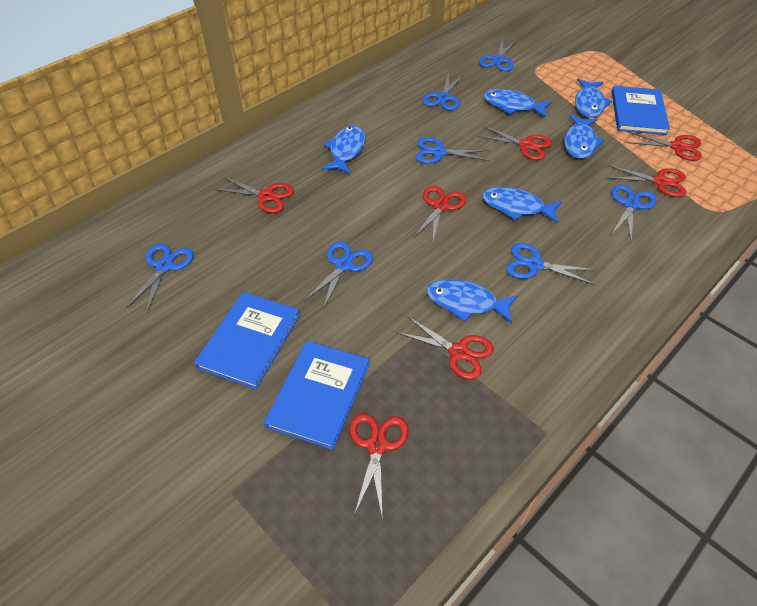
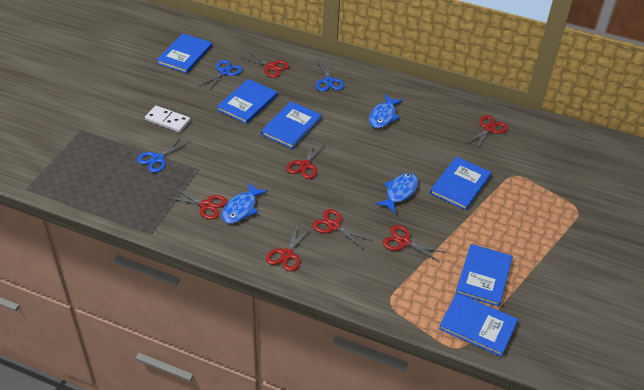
blue book: [194,292,300,389] [264,341,369,450] [611,86,670,135] = 3 -> [157,33,212,73] [217,79,277,124] [261,102,321,149] [430,157,491,210] [439,293,518,357] [456,244,513,307] = 6
blue fish: [322,126,365,174] [427,279,518,323] [482,187,562,223] [484,89,552,117] [564,115,604,159] [575,79,612,118] = 6 -> [222,183,268,224] [369,94,403,128] [375,173,418,214] = 3
blue scissors: [126,244,194,312] [304,242,373,310] [416,137,489,164] [423,72,464,111] [479,38,517,71] [506,243,596,285] [611,184,657,242] = 7 -> [137,136,190,173] [197,60,242,92] [316,59,344,91] = 3
white domino: none = 0 -> [145,106,191,133] = 1

